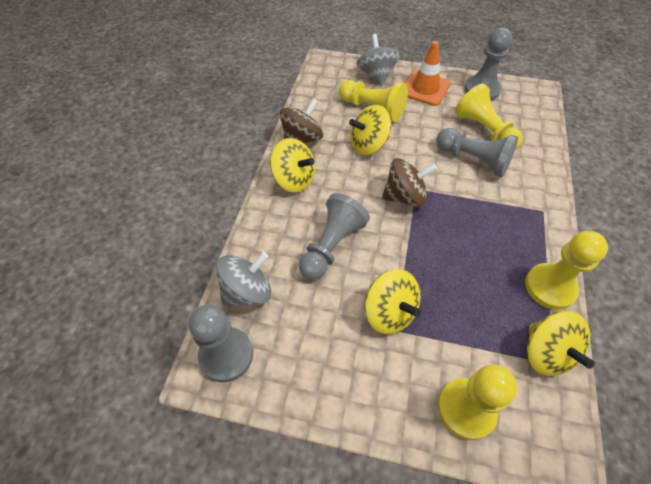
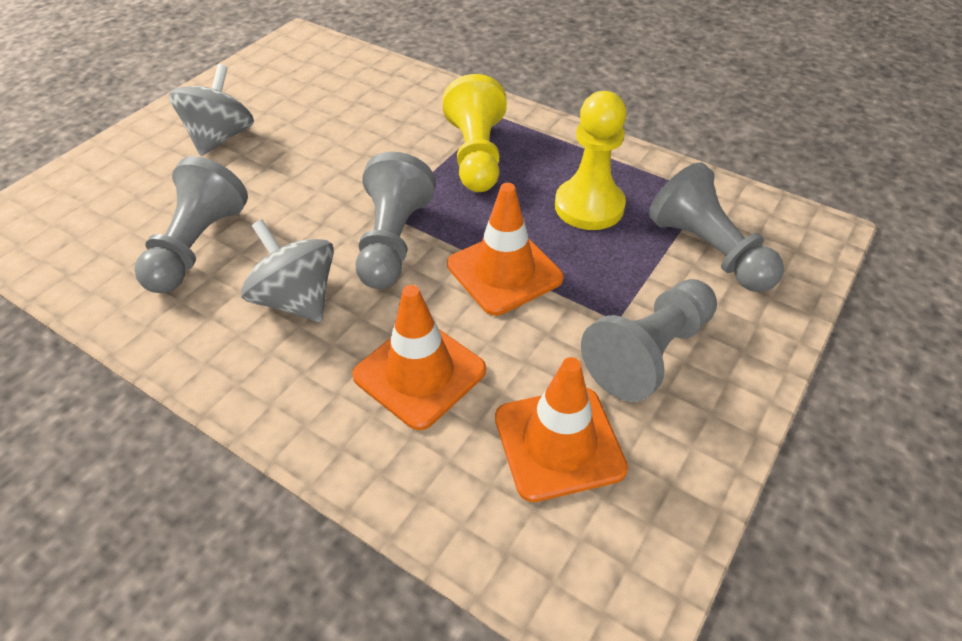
brown spinning top: [279,98,323,144] [382,158,437,207] = 2 -> none = 0
orange traffic cone: [405,41,451,106] = 1 -> [352,285,486,430] [447,183,564,316] [495,357,628,502] = 3
yellow pawn: [339,80,408,122] [438,365,517,440] [455,84,523,150] [525,231,608,310] = 4 -> [442,74,507,192] [555,91,627,230] = 2
yellow spinning top: [270,138,315,193] [349,105,391,155] [365,269,421,334] [527,311,595,376] = 4 -> none = 0

